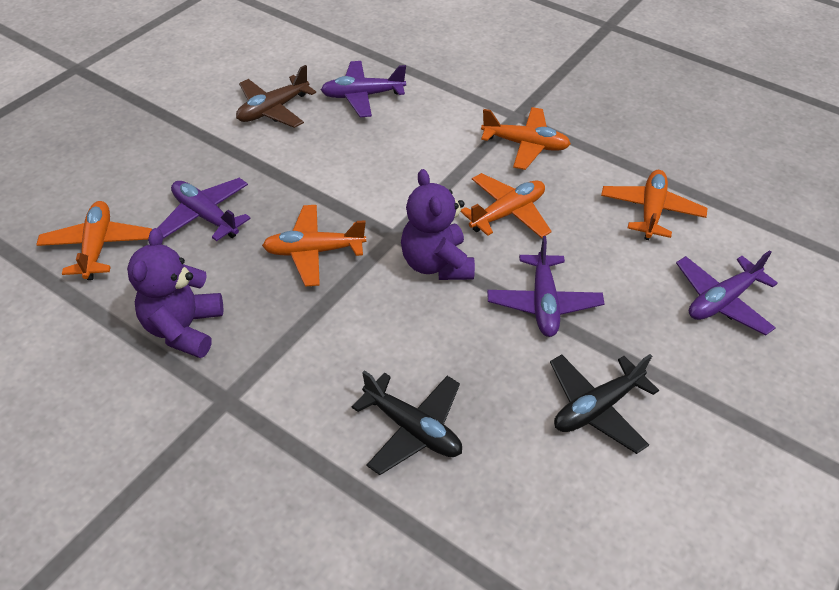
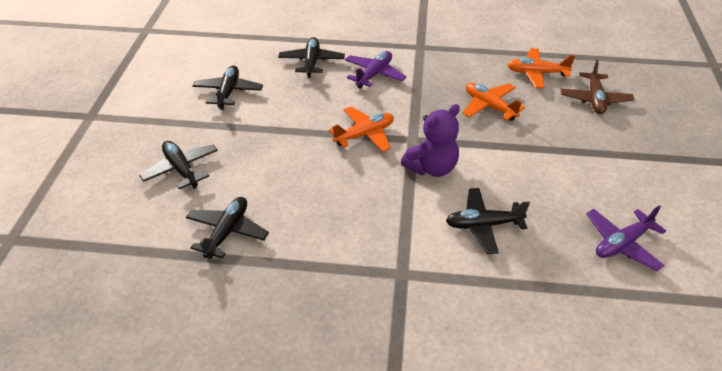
black plane: [352,370,462,475] [550,354,659,454] = 2 -> [139,141,218,189] [186,197,269,259] [193,65,263,110] [278,37,345,78] [446,188,530,254] = 5
orange plane: [36,201,152,280] [262,205,366,287] [461,173,552,238] [481,107,571,170] [601,170,707,240] = 5 -> [329,107,394,152] [462,83,525,121] [508,48,575,88] = 3
purple plane: [158,178,251,241] [321,61,406,117] [487,236,604,337] [676,250,778,336] = 4 -> [345,51,407,89] [586,205,666,271] = 2
purple teddy bear: [127,228,223,358] [401,169,475,280] = 2 -> [401,104,460,177] = 1

